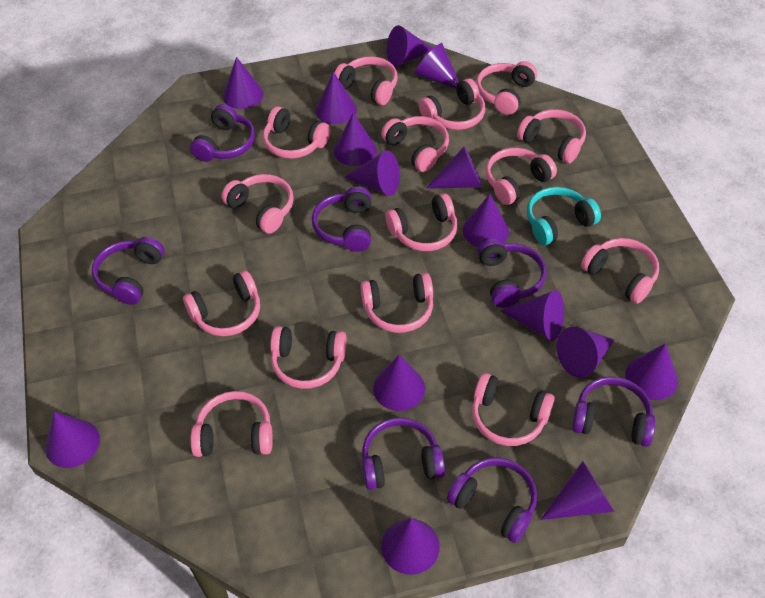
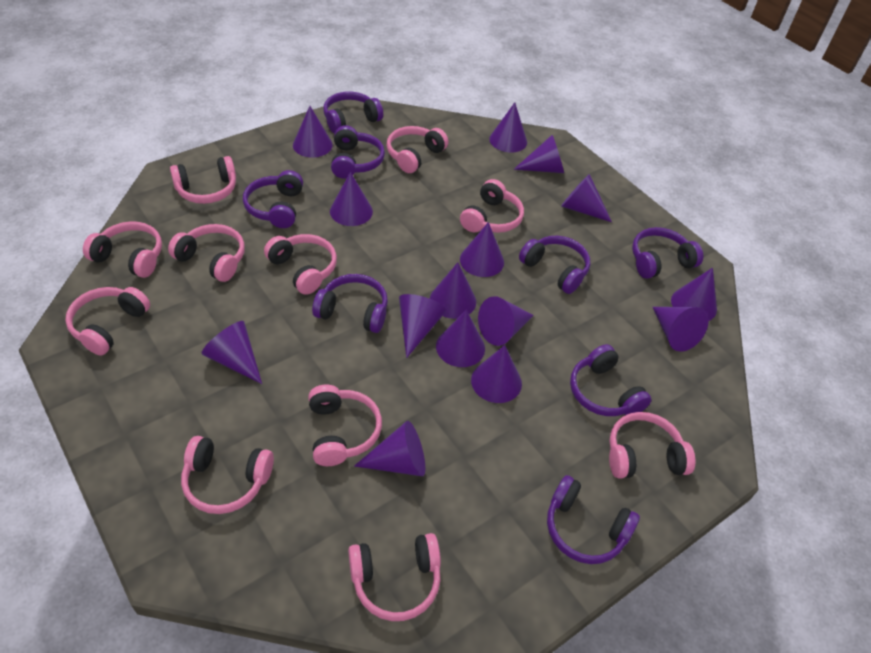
pink headphones: [183,270,260,336] [191,391,273,457] [221,174,294,234] [263,106,330,159] [271,326,347,389] [334,56,398,105] [360,273,433,333] [381,116,449,172] [386,193,458,251] [419,78,485,130] [472,373,555,446] [476,61,537,115] [486,148,557,205] [517,109,586,163] [581,238,659,304] = 15 -> [65,287,150,356] [83,222,162,278] [168,224,245,282] [170,156,236,204] [181,436,274,514] [264,234,337,295] [308,385,382,466] [348,533,441,621] [387,126,449,173] [460,179,524,233] [609,412,695,479] = 11
purple headphones: [92,237,164,305] [190,104,255,162] [312,186,372,252] [362,417,445,490] [447,457,537,543] [478,238,547,308] [572,376,656,447] = 7 -> [243,170,303,228] [312,274,388,333] [323,91,383,133] [331,125,385,179] [519,236,590,294] [547,475,640,564] [570,344,652,416] [632,227,704,279] = 8
turquoise headphones: [527,187,601,245] = 1 -> none = 0

